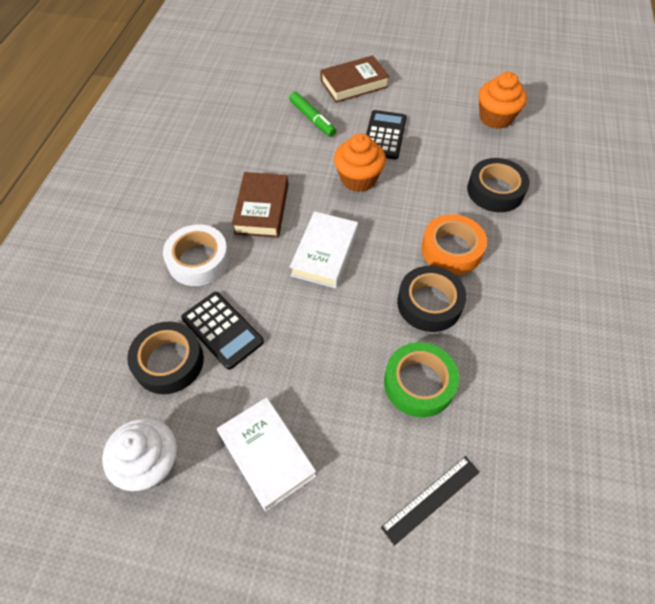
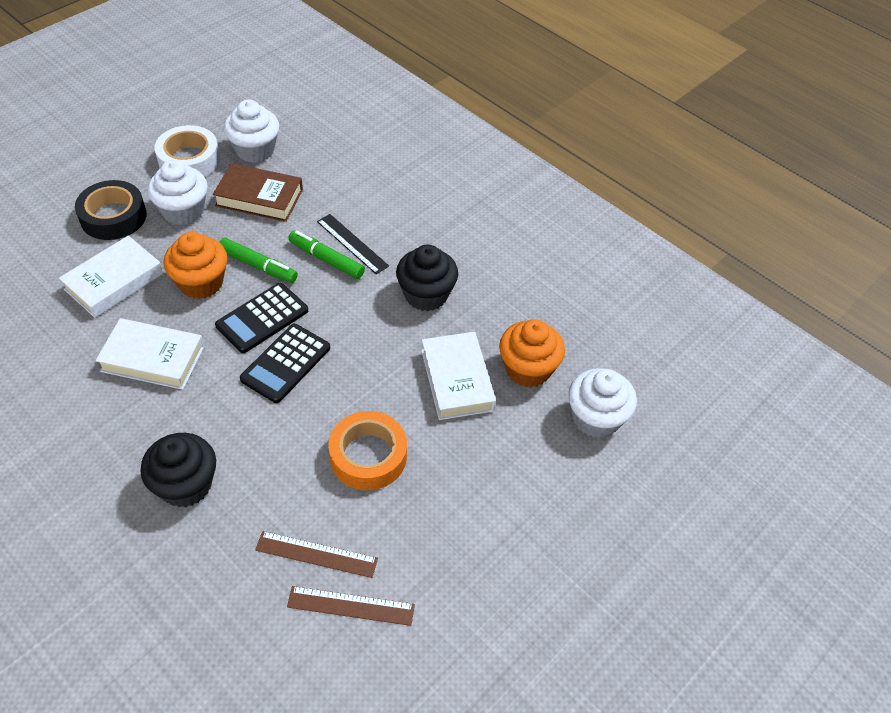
black cupcake: none = 0 -> [140,433,216,507] [396,245,458,311] = 2
black tape: [127,321,204,394] [397,266,466,332] [467,158,530,212] = 3 -> [75,180,147,240] = 1
brown book: [231,172,288,238] [320,55,390,103] = 2 -> [213,163,303,222] = 1
brown ruler: none = 0 -> [255,531,378,578] [287,586,415,626] = 2
green marker: [289,92,336,137] = 1 -> [219,238,298,283] [288,230,365,279] = 2
green tape: [384,342,459,417] = 1 -> none = 0
white book: [217,397,316,511] [290,211,358,288] = 2 -> [59,236,163,318] [95,318,204,390] [421,332,496,420] = 3
white cupcake: [102,418,177,491] = 1 -> [147,160,208,225] [224,100,279,163] [568,369,637,438] = 3

